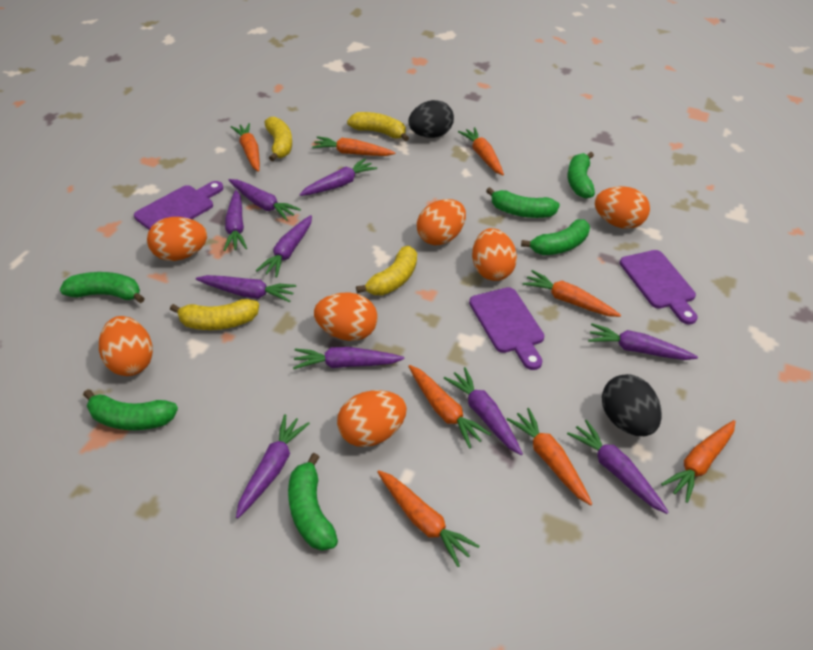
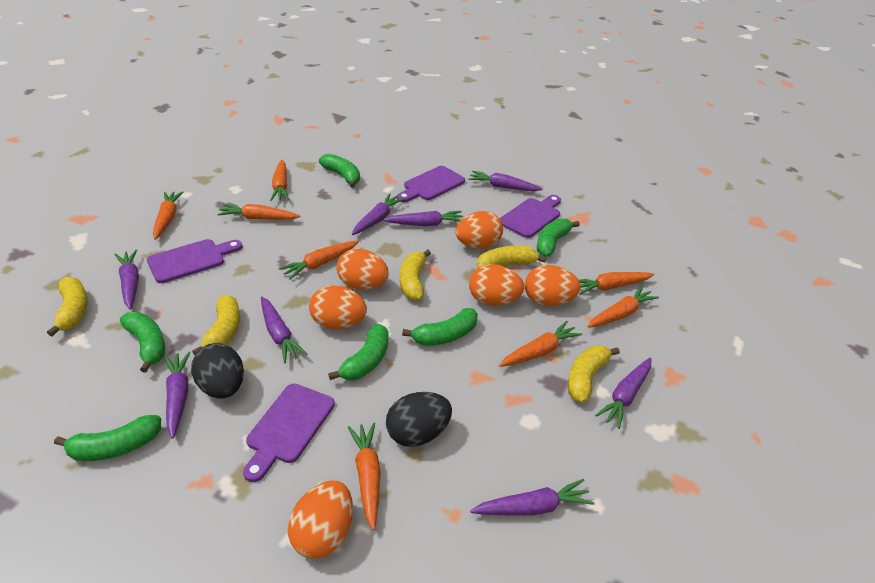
orange egg: [99,316,153,376] [147,217,207,261] [314,293,377,341] [337,390,407,447] [417,199,466,245] [472,228,517,281] [595,186,650,229] = 7 -> [288,480,353,559] [309,286,367,329] [337,248,389,290] [455,211,503,249] [469,264,524,306] [525,265,581,306] = 6
purple carrot: [196,275,296,302] [224,190,247,251] [228,179,301,221] [236,414,310,518] [256,215,312,277] [293,347,404,369] [299,159,377,196] [444,367,523,455] [567,420,669,514] [588,323,698,360] = 10 -> [114,249,139,310] [164,351,191,439] [261,297,307,363] [352,193,405,235] [383,211,463,226] [468,171,542,191] [470,479,594,515] [595,358,651,429] = 8
purple cutting board: [134,181,224,230] [469,287,545,370] [620,250,697,325] = 3 -> [147,239,242,283] [243,384,335,482] [397,166,465,202] [500,195,561,238] = 4
yellow banana: [170,299,259,330] [264,117,292,161] [347,112,409,141] [356,246,417,295] = 4 -> [47,277,88,337] [192,295,240,355] [400,250,431,301] [477,245,547,268] [568,346,620,403] = 5

